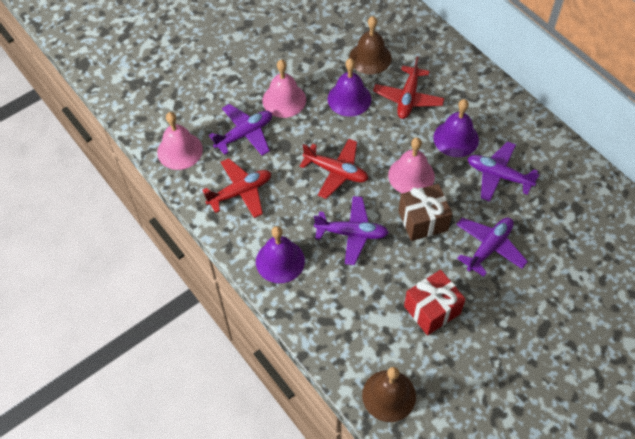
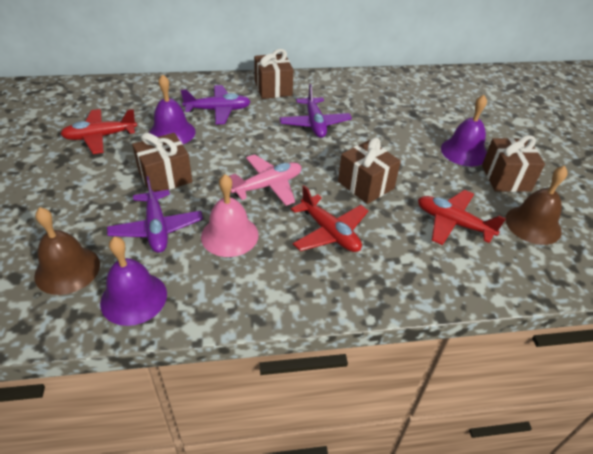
brown gift: [399,184,452,241] = 1 -> [132,133,192,192] [254,49,293,99] [338,138,401,204] [482,135,545,192] = 4
pink bell: [157,112,203,170] [263,60,306,118] [388,138,435,193] = 3 -> [201,174,259,257] = 1
pink plane: none = 0 -> [229,154,301,206] = 1
purple plane: [209,104,272,156] [314,196,389,265] [456,218,528,277] [468,141,540,202] = 4 -> [107,176,203,253] [181,85,251,124] [280,84,352,138] = 3
red gift: [404,270,465,336] = 1 -> none = 0

